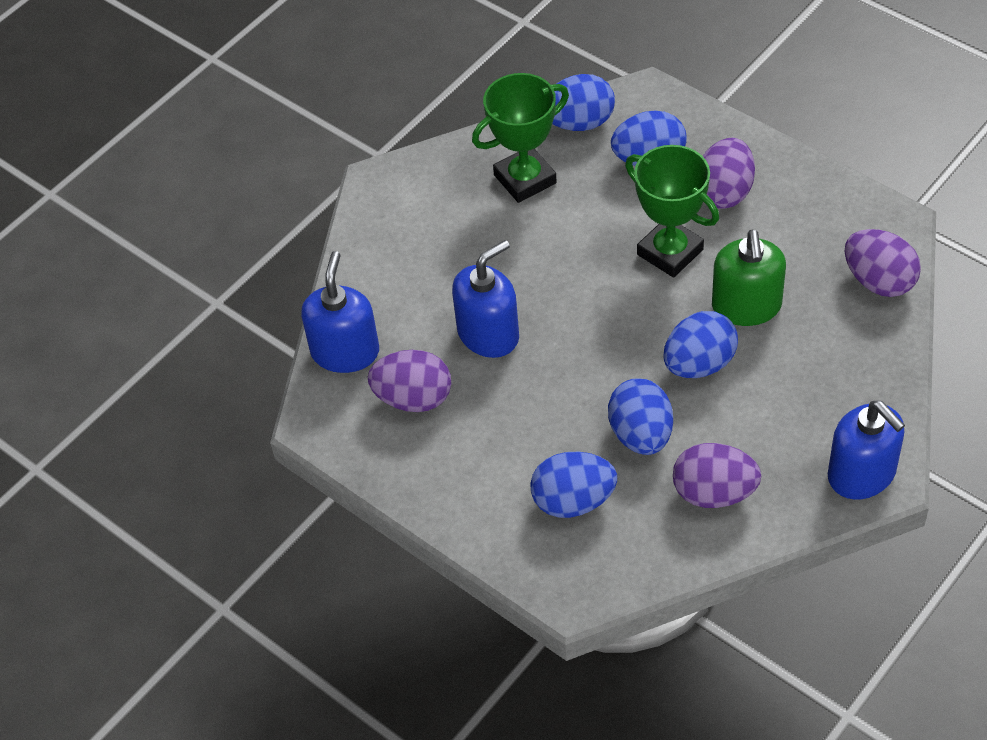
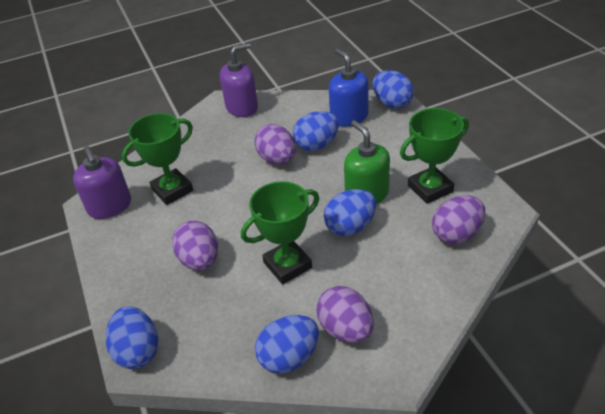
blue soap dispenser: [301,251,379,373] [452,240,519,358] [828,401,905,499] = 3 -> [329,49,369,126] = 1
green trophy: [472,73,569,203] [625,145,719,278] = 2 -> [122,113,193,205] [241,181,319,284] [400,108,469,204] = 3
purple soap dispenser: none = 0 -> [73,146,131,219] [220,43,258,117] = 2

